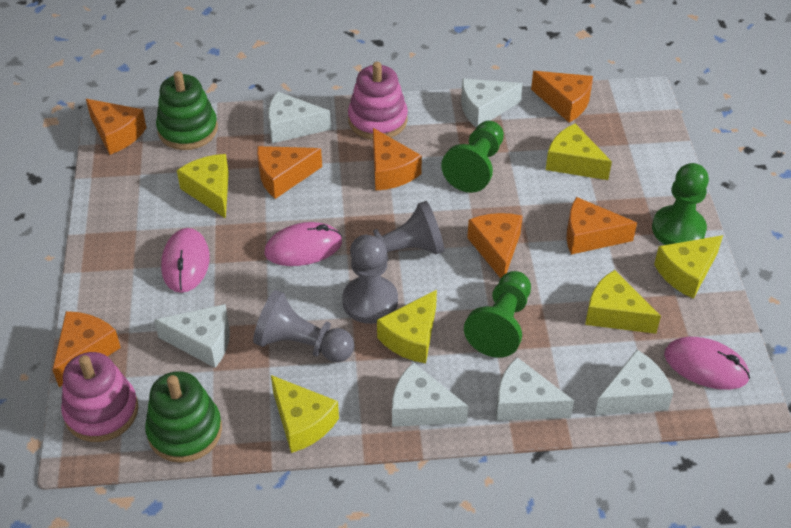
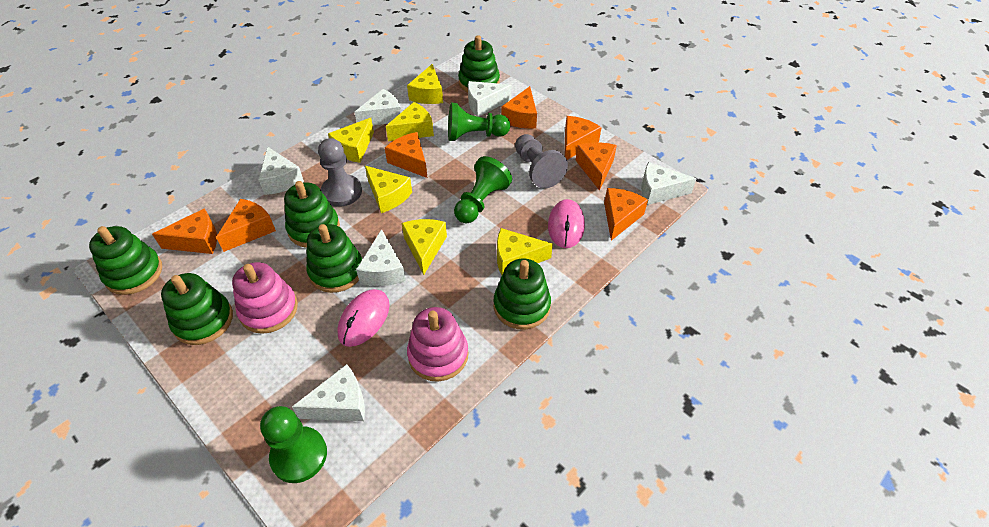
green stacking toy: [145,371,222,463] [156,71,218,150] = 2 -> [89,226,162,295] [161,273,233,345] [284,181,340,248] [307,224,362,293] [458,35,500,92] [494,259,551,330] = 6
grey pawn: [253,290,354,362] [342,235,398,324] [350,201,444,261] = 3 -> [318,138,362,207] [515,134,568,188] = 2
pink mouse: [161,228,210,293] [265,222,342,266] [664,337,750,390] = 3 -> [337,289,390,347] [548,199,585,248] = 2

